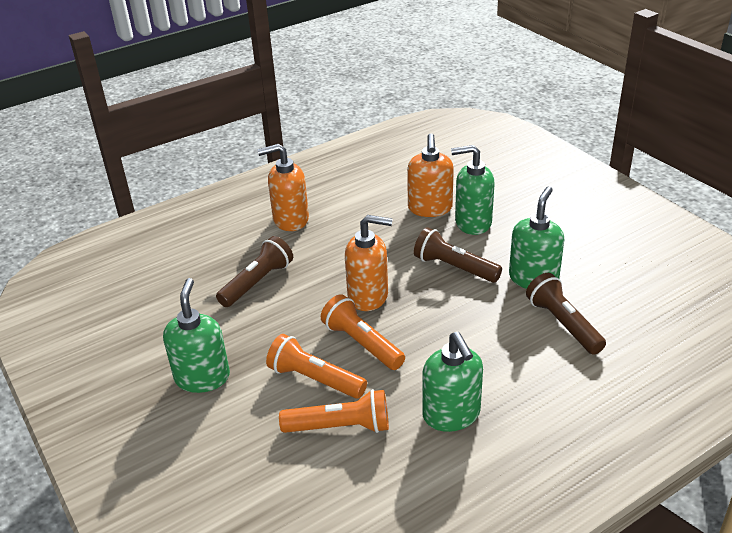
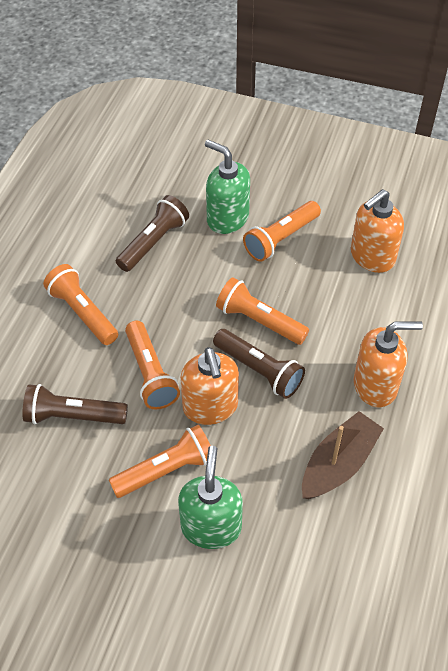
brown boat: none = 0 -> [302,411,384,499] = 1
green soap dispenser: [163,278,230,393] [423,332,483,432] [451,145,494,235] [509,186,564,289] = 4 -> [178,446,243,549] [205,140,250,234] = 2
orange flashlight: [266,334,367,399] [279,389,389,433] [321,294,405,370] = 3 -> [43,264,118,345] [109,425,211,498] [125,321,180,409] [216,277,309,345] [243,201,321,262] = 5

